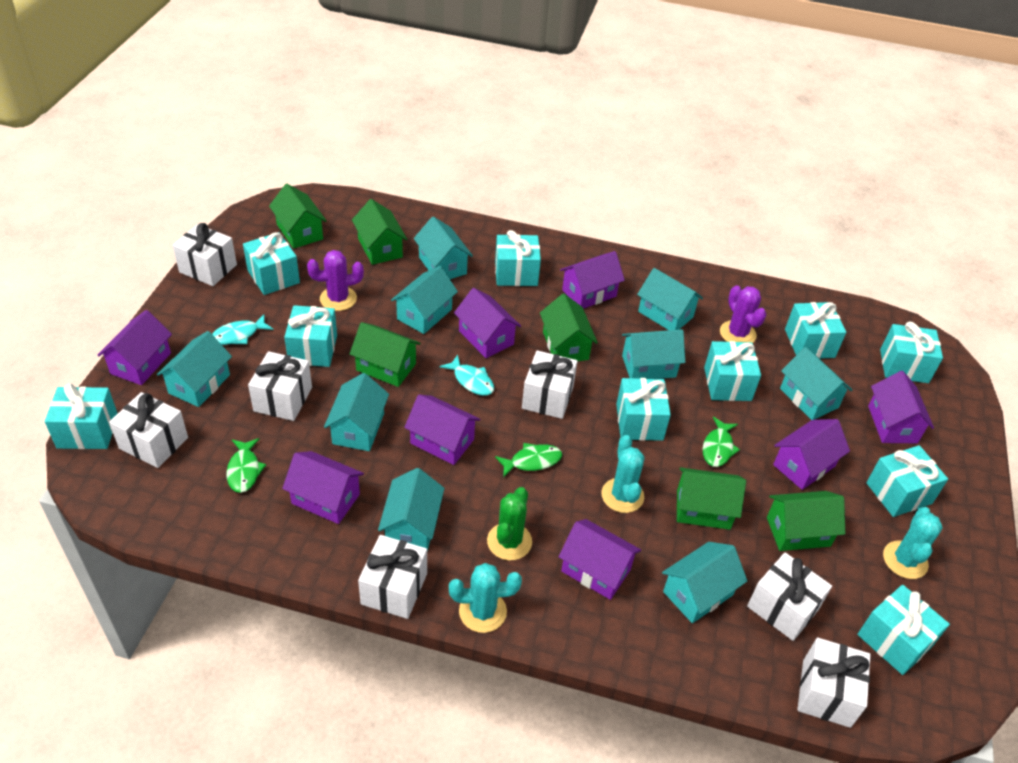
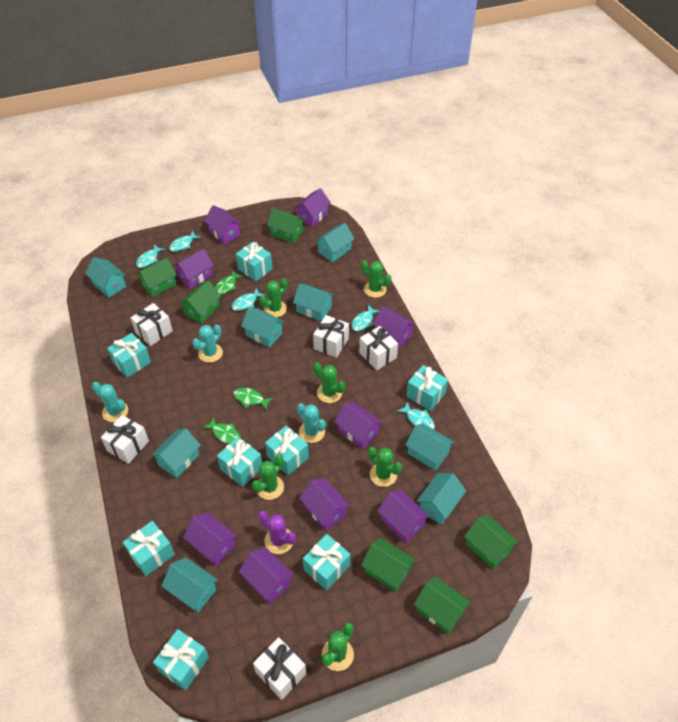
green cactus: [487,487,532,560] = 1 -> [252,455,284,500] [259,278,288,317] [313,362,345,403] [322,623,354,671] [361,260,391,298] [368,447,402,487] = 6
purple cactus: [307,250,364,311] [720,285,766,343] = 2 -> [258,511,296,554] = 1
purple house: [97,310,172,385] [282,451,364,524] [404,395,480,465] [454,288,521,358] [559,519,641,600] [560,251,625,309] [773,419,850,490] [868,371,934,443] = 8 -> [173,249,214,289] [183,513,237,566] [204,205,242,245] [239,547,294,604] [294,188,331,227] [299,479,350,531] [334,402,383,449] [372,307,416,349] [377,490,430,543] = 9
turquoise fish: [212,314,273,345] [440,355,494,396] = 2 -> [136,244,165,268] [169,231,201,252] [232,288,266,311] [351,305,380,331] [397,402,435,430] = 5
turquoise gift: [45,383,118,449] [243,232,300,295] [284,305,337,367] [495,230,541,286] [616,378,671,441] [704,341,761,401] [785,302,847,359] [857,585,950,675] [866,445,948,517] [880,322,943,383] = 10 -> [107,333,151,378] [123,521,175,576] [153,629,209,691] [217,436,262,487] [236,242,272,281] [265,425,309,475] [303,534,350,590] [406,365,448,411] = 8
turquoise house: [157,331,232,407] [324,373,389,451] [378,468,445,552] [391,266,458,334] [414,216,473,279] [622,329,685,379] [637,268,703,330] [662,542,747,623] [780,347,853,420] = 9 -> [85,257,126,298] [151,428,201,478] [162,557,218,613] [241,307,285,348] [293,284,334,321] [315,223,354,262] [405,423,454,471] [417,473,466,525] = 8
white gift: [109,392,188,468] [173,223,237,286] [248,351,312,421] [358,535,427,619] [522,350,578,419] [747,552,832,641] [797,637,871,728] = 7 -> [101,415,149,464] [131,303,173,346] [253,637,306,700] [313,315,349,358] [359,326,398,370] = 5

